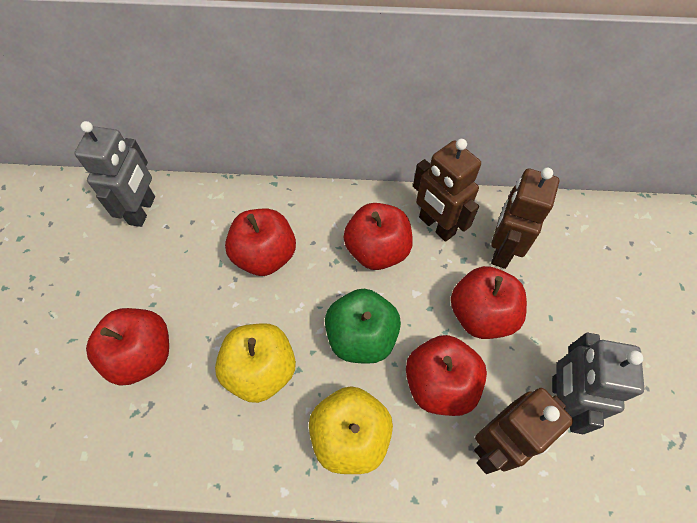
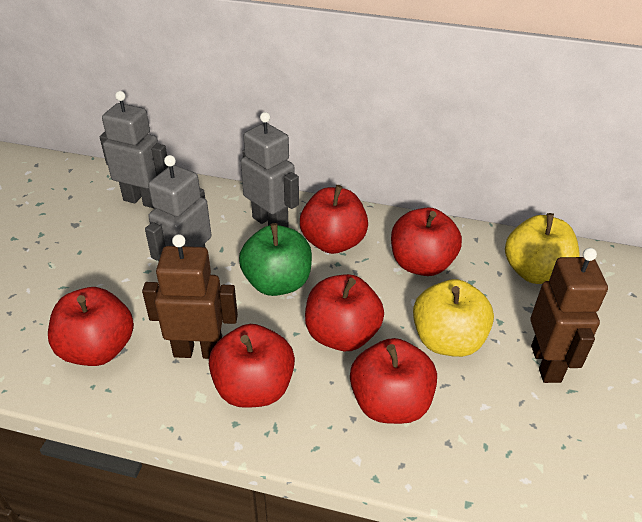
brown robot: [413,139,481,242] [474,388,573,474] [491,168,559,269] = 3 -> [142,234,238,359] [530,248,608,383] = 2
grey robot: [74,121,155,227] [552,333,644,434] = 2 -> [100,91,169,209] [145,155,211,261] [241,112,299,228] = 3
red apple: [86,308,169,385] [225,209,296,276] [343,203,413,270] [406,335,487,416] [451,266,527,339] = 5 -> [48,287,134,366] [209,324,295,408] [300,185,368,254] [305,274,384,351] [350,338,437,424] [391,207,462,276] = 6

